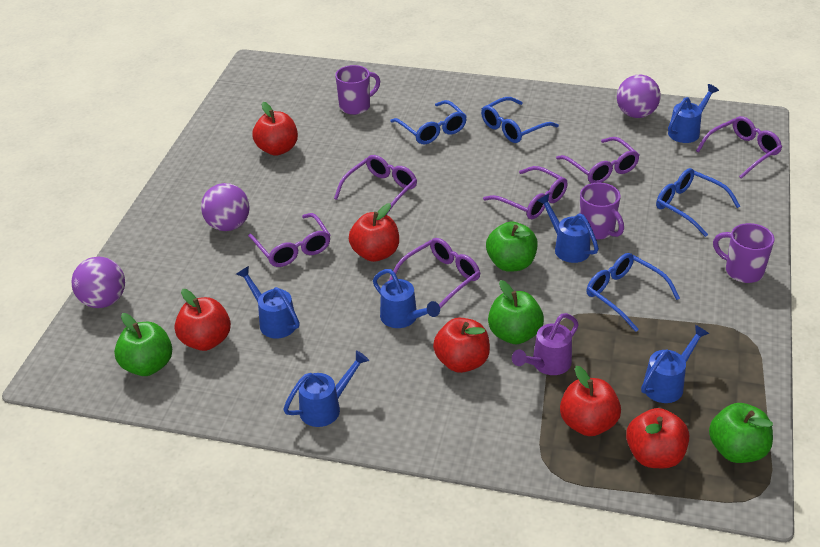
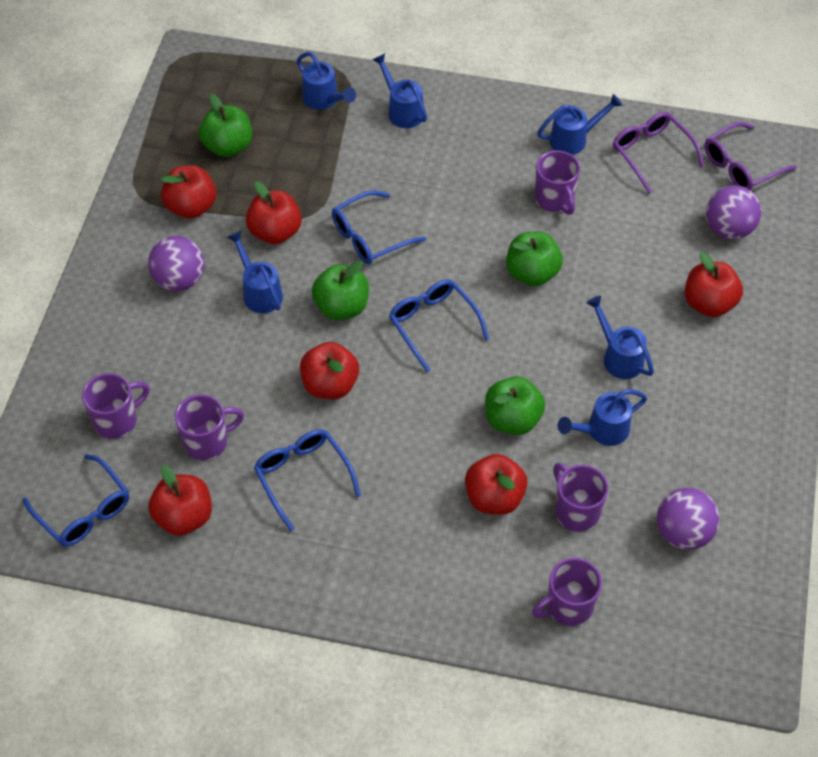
purple glasses: [248,213,331,267] [334,155,417,215] [389,238,480,309] [483,166,567,219] [556,137,640,183] [696,116,782,179] = 6 -> [613,112,705,194] [705,122,797,190] = 2
purple mug: [335,65,380,115] [579,183,624,240] [713,223,774,283] = 3 -> [82,373,150,439] [175,394,244,461] [532,558,602,626] [535,150,580,215] [553,463,608,532] = 5
purple watering can: [512,313,579,375] = 1 -> none = 0

